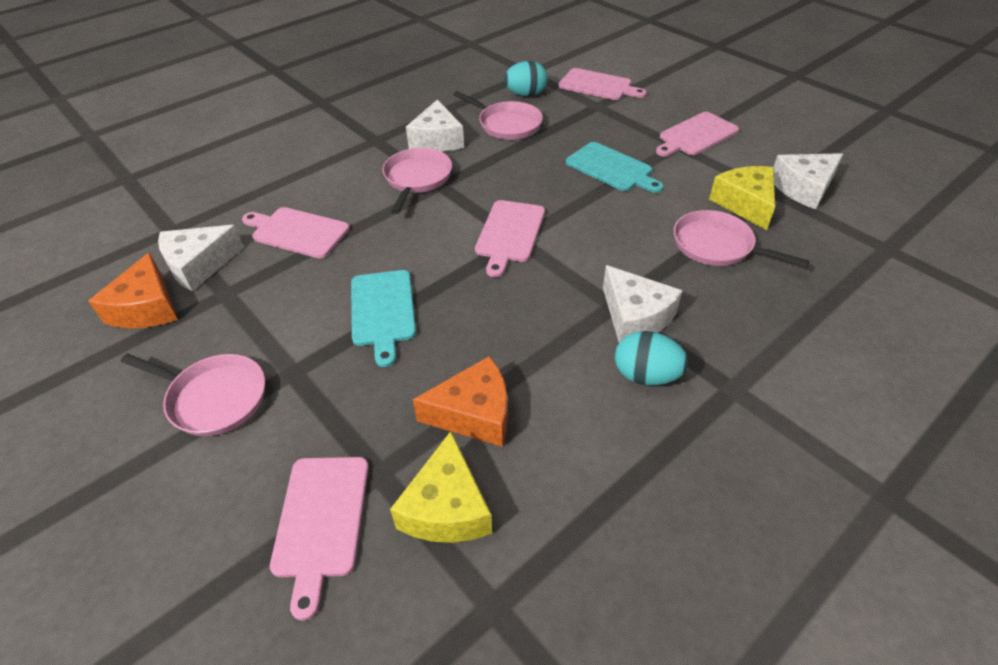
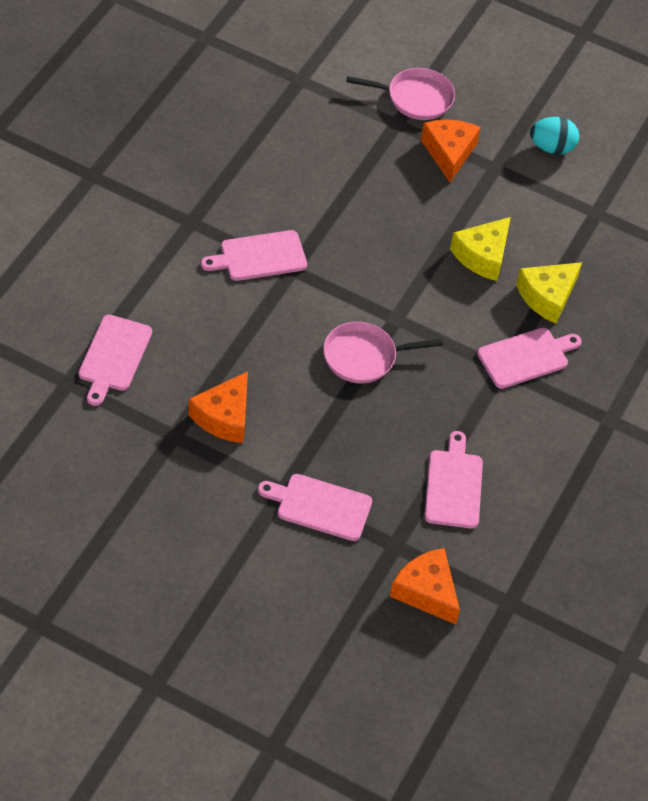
orange cheese: [88,252,178,329] [413,356,508,447] = 2 -> [188,371,248,443] [390,548,460,625] [421,120,481,182] = 3
pink pan: [121,353,265,436] [383,148,452,214] [453,91,543,140] [674,210,810,268] = 4 -> [323,322,443,383] [347,68,455,120] = 2
turquoise cutting board: [351,270,416,367] [566,142,664,193] = 2 -> none = 0
turquoise egg: [504,61,548,96] [615,331,689,385] = 2 -> [530,117,579,155] = 1
white cheese: [158,225,244,292] [406,99,464,152] [603,265,683,343] [774,153,843,210] = 4 -> none = 0

